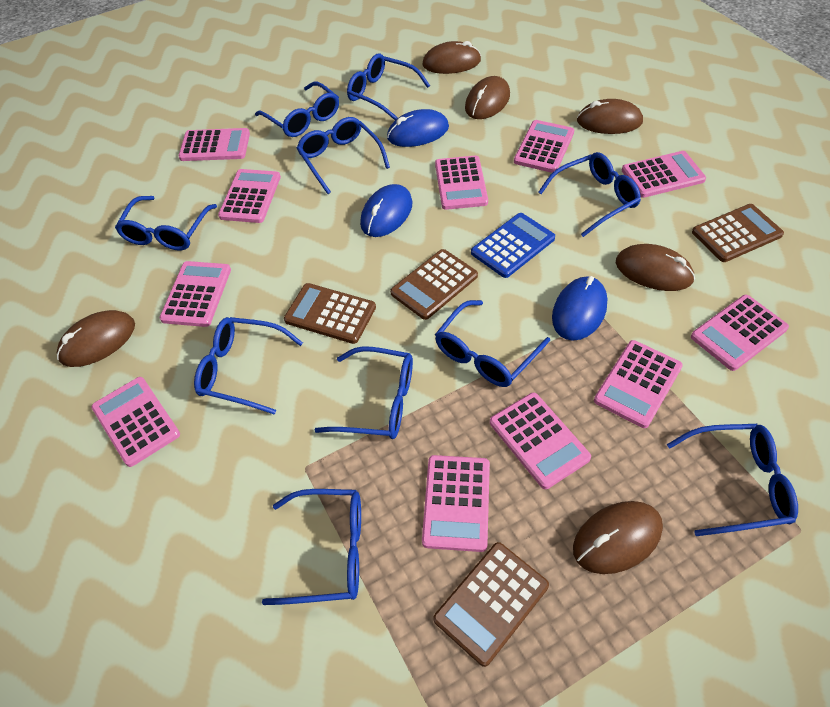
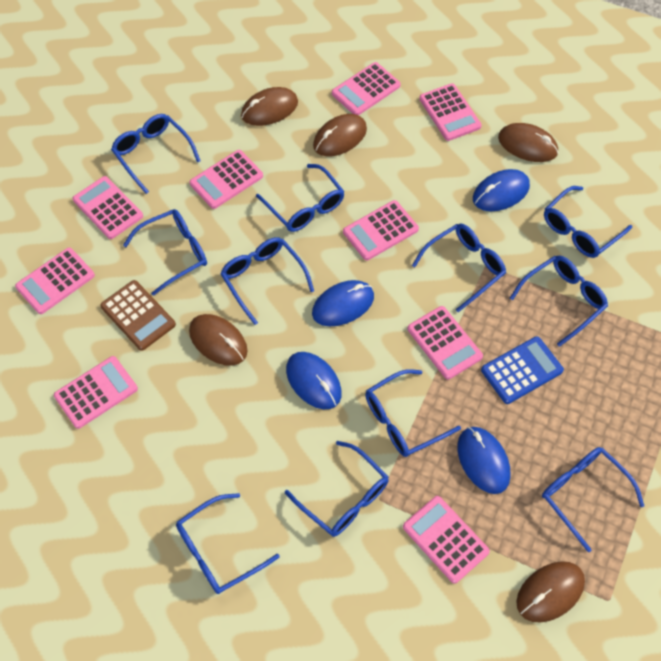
blue glasses: [115,196,217,250] [194,317,303,415] [255,82,339,137] [262,489,361,605] [297,117,390,194] [314,346,413,439] [347,53,430,120] [435,300,550,387] [538,152,641,237] [667,424,798,536] = 10 -> [111,114,201,194] [123,209,207,296] [176,493,280,594] [220,237,314,325] [256,164,345,232] [285,441,389,537] [365,369,461,457] [412,223,506,312] [510,255,608,347] [542,447,644,552] [544,186,632,258] = 11
blue mouse: [360,184,413,237] [387,109,449,147] [552,276,607,341] = 3 -> [286,352,342,409] [312,280,374,326] [457,427,511,494] [473,169,530,211] = 4
brown calculator: [284,283,376,344] [390,249,478,320] [433,542,549,667] [692,204,784,262] = 4 -> [100,280,176,351] = 1
brown mouse: [56,310,135,367] [422,41,481,74] [465,76,510,119] [573,501,663,574] [577,99,643,134] [616,244,695,291] = 6 -> [189,314,248,366] [241,87,298,126] [313,114,367,156] [498,123,558,162] [516,561,585,623] = 5
pink calculator: [91,377,180,467] [160,261,231,327] [179,128,250,161] [218,169,281,223] [422,455,490,552] [435,156,488,210] [490,393,591,489] [514,120,574,173] [594,340,683,428] [621,151,706,198] [691,295,789,371] = 11 -> [15,248,95,314] [54,356,138,429] [73,176,143,239] [190,150,263,209] [332,62,401,115] [343,200,419,260] [403,496,490,584] [407,306,483,380] [419,83,482,141] = 9

